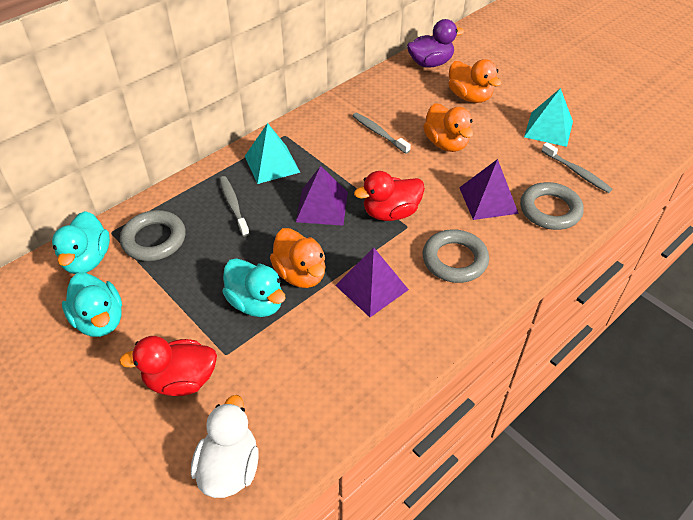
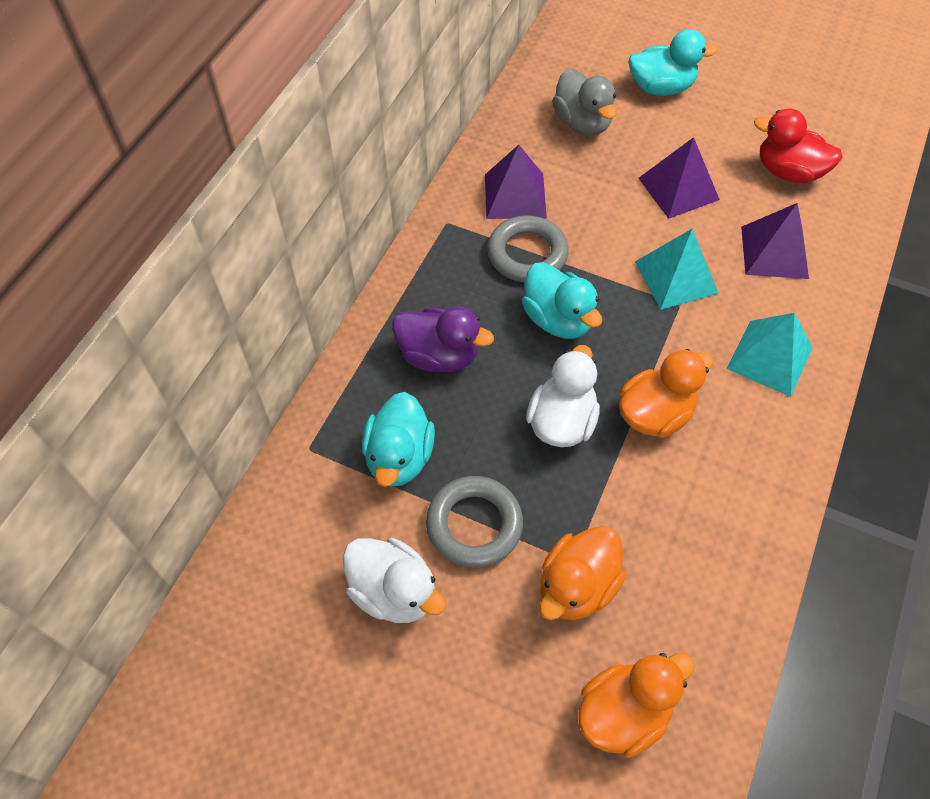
grey duck: none = 0 -> [552,69,617,136] = 1
grey ring: [120,210,186,261] [423,229,489,283] [520,182,584,230] = 3 -> [426,476,523,568] [487,215,569,283] = 2
grey toothbrush: [219,176,250,237] [352,113,411,154] [542,142,613,193] = 3 -> none = 0
red duck: [119,336,217,396] [354,171,425,221] = 2 -> [754,109,843,183] = 1
white duck: [191,395,259,498] = 1 -> [343,538,446,623] [526,345,600,447] = 2

